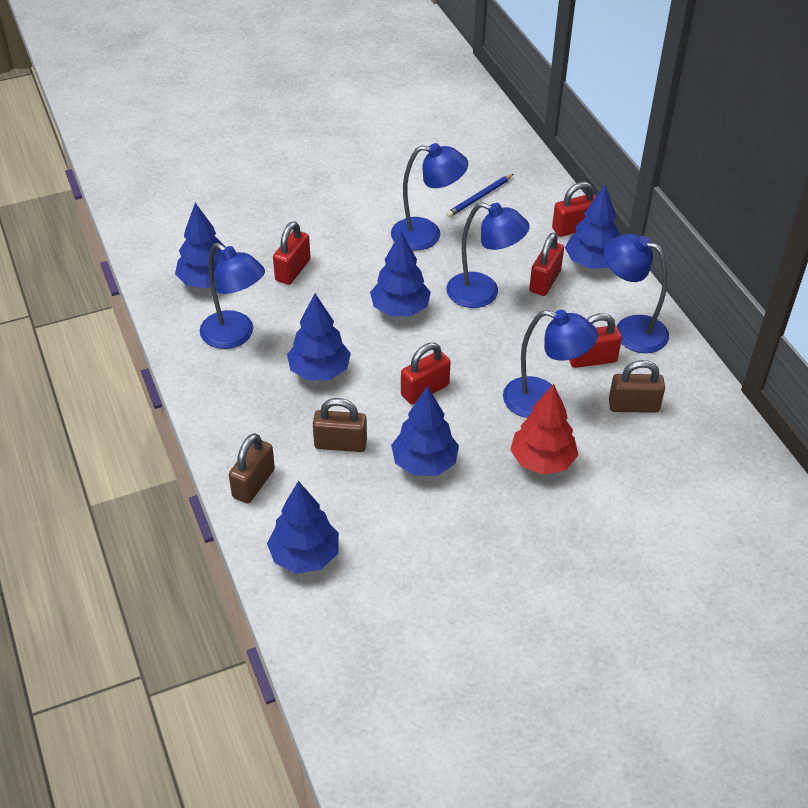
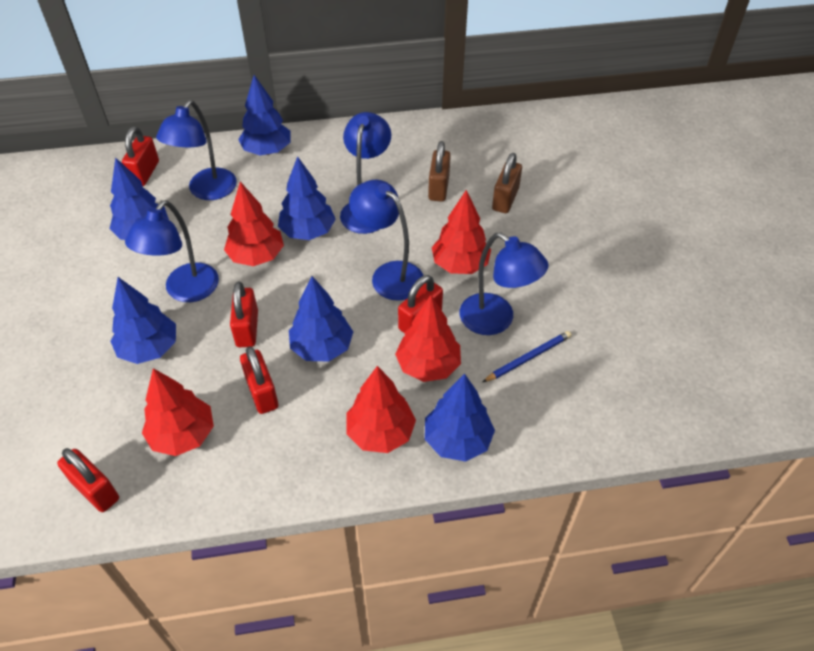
brown padlock: [229,433,275,504] [313,398,367,452] [609,360,665,413] = 3 -> [428,141,451,202] [492,153,522,213] = 2
red tree: [510,384,578,475] = 1 -> [142,368,214,456] [224,182,284,266] [346,366,416,453] [395,295,461,382] [432,190,491,274] = 5

